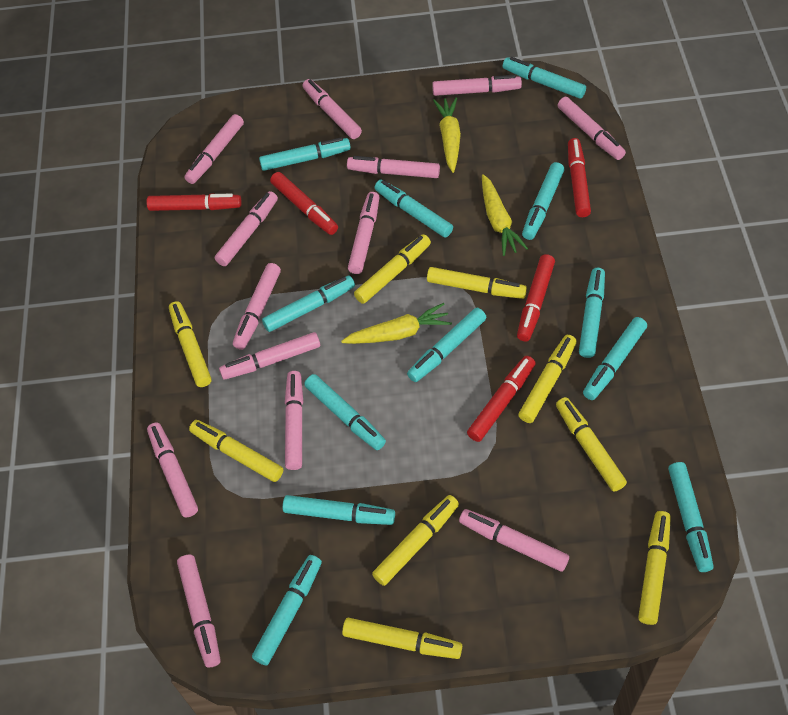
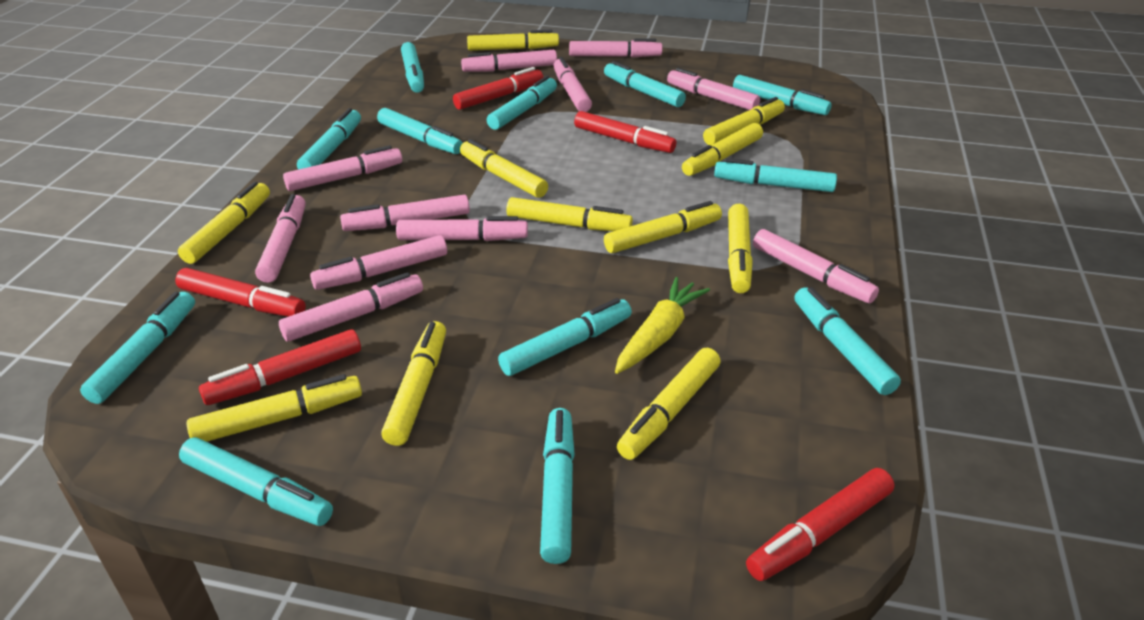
pink marker: [147,422,198,517] [177,555,221,668] [184,114,244,184] [215,191,278,266] [219,332,320,380] [233,263,281,350] [285,371,303,470] [303,79,362,139] [347,156,440,178] [348,192,380,274] [432,75,522,96] [459,509,569,572] [557,97,626,160] = 13 -> [255,194,306,283] [279,272,423,341] [283,145,402,191] [310,235,447,290] [340,195,470,231] [396,216,528,241] [461,50,557,72] [553,57,592,112] [569,38,662,58] [667,68,760,110] [753,229,879,303] = 11
yellow carrot: [341,303,452,344] [433,97,461,173] [482,174,528,256] = 3 -> [615,277,710,374] = 1
yellow marker: [169,301,211,387] [189,420,283,482] [342,618,462,659] [354,234,431,304] [372,495,459,586] [427,267,527,299] [518,335,577,423] [556,397,627,492] [638,511,671,625] = 9 -> [178,182,270,264] [186,374,362,442] [381,321,446,446] [460,139,548,198] [467,30,559,51] [506,197,633,231] [604,201,722,253] [617,348,721,460] [682,123,763,176] [703,97,785,145] [728,204,753,293] = 11

